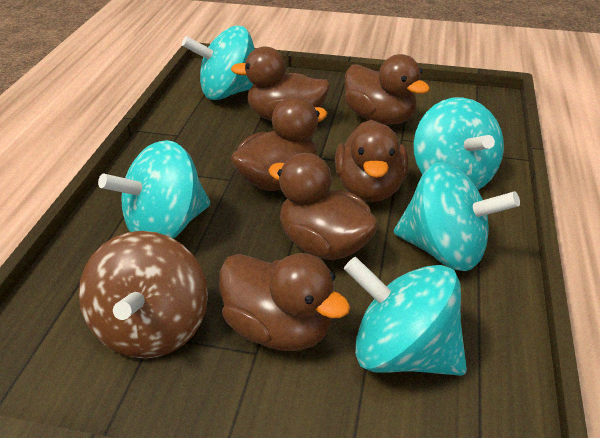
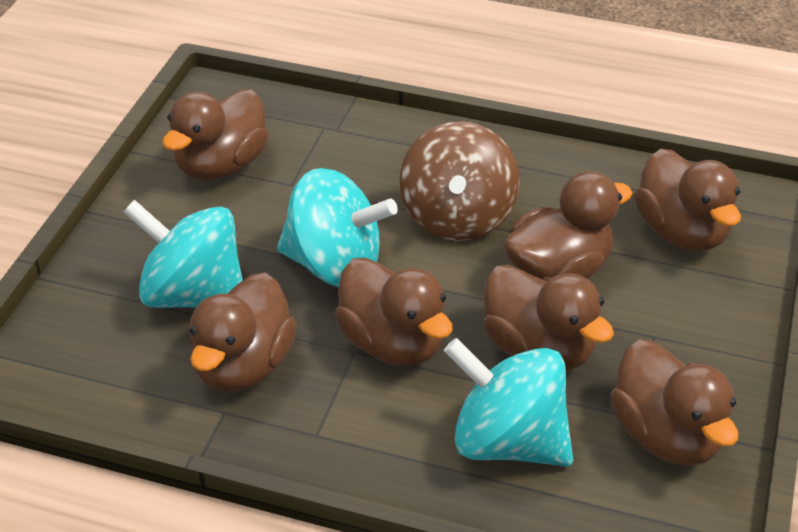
brown duck: [219,253,350,351] [231,47,330,121] [231,97,328,191] [268,153,379,260] [335,120,408,202] [344,54,430,125] = 6 -> [162,89,269,181] [190,272,297,392] [335,257,453,366] [484,265,614,371] [504,171,633,279] [610,339,738,466] [634,148,741,252] = 7
turquoise spinning top: [98,140,210,238] [182,26,254,100] [344,257,467,376] [394,162,520,271] [413,97,504,190] = 5 -> [123,200,243,308] [277,168,398,287] [444,338,573,466] = 3

